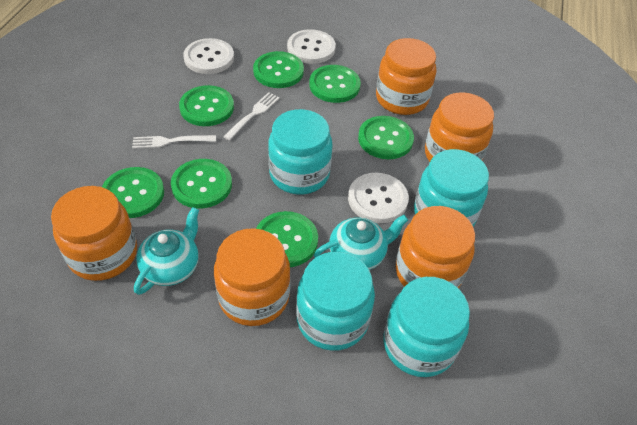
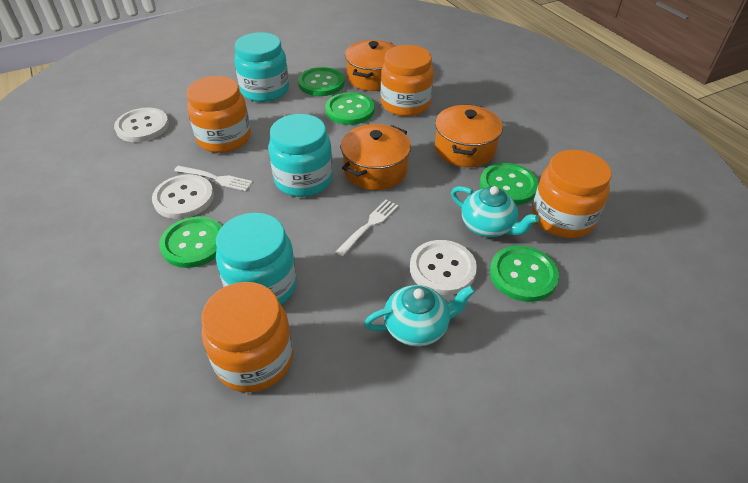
green button: [102,167,164,218] [171,159,232,208] [179,85,234,126] [253,51,304,88] [256,211,318,267] [309,65,361,103] [358,116,414,159] = 7 -> [159,216,222,268] [298,67,344,96] [325,92,375,125] [480,163,539,205] [490,245,559,302] = 5
orange jar: [51,186,137,281] [214,228,291,326] [376,38,436,115] [396,206,475,288] [425,92,494,162] = 5 -> [187,76,251,153] [201,282,293,392] [381,45,434,116] [532,150,611,238] = 4
orange pot: none = 0 -> [341,124,411,190] [345,40,396,91] [435,104,503,167] = 3
turquoise jar: [268,109,333,194] [296,252,375,351] [383,277,470,377] [414,149,489,227] = 4 -> [216,213,297,305] [234,32,289,102] [269,114,333,197] = 3

